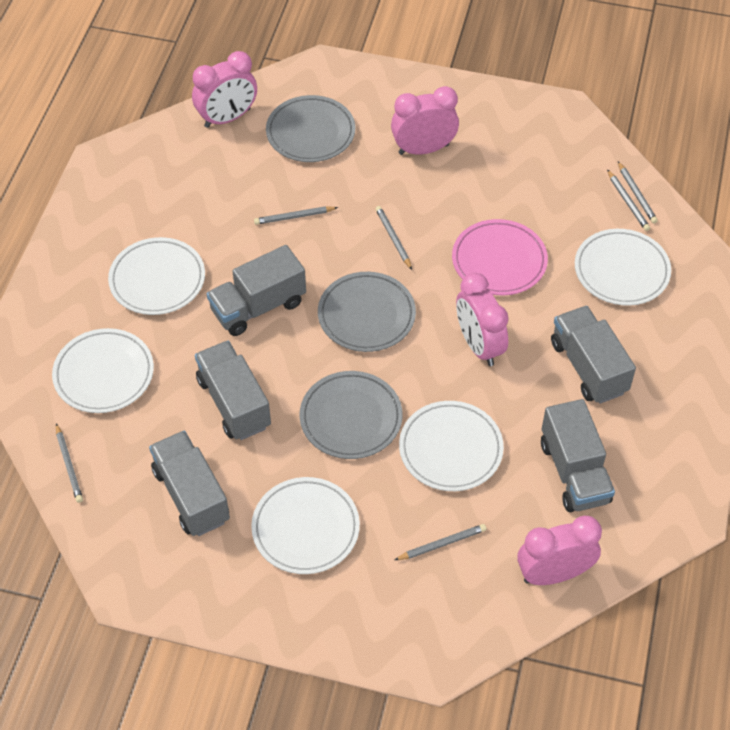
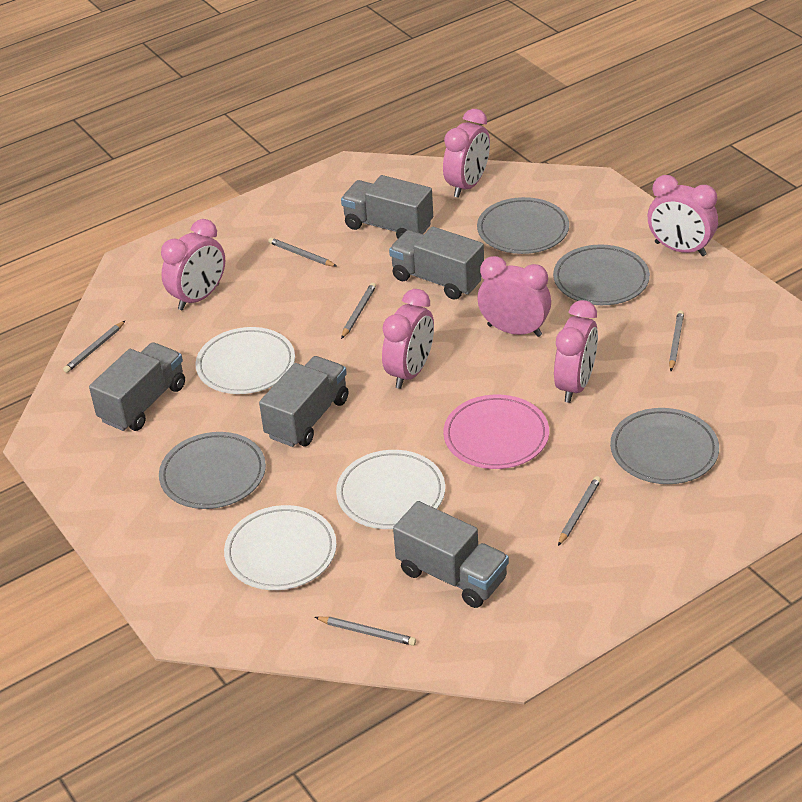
grey plate: [266,95,355,162] [300,371,403,459] [318,272,416,352] = 3 -> [159,432,266,509] [477,197,569,254] [553,244,650,305] [610,408,719,484] = 4
pink clock: [192,51,257,128] [391,86,459,155] [456,272,509,366] [517,516,602,585] = 4 -> [161,219,225,310] [382,289,434,389] [443,109,490,198] [477,256,551,337] [554,300,598,403] [648,175,718,256] = 6
white plate: [52,328,154,413] [108,237,205,315] [251,477,360,574] [399,401,504,491] [575,229,671,306] = 5 -> [195,327,295,394] [224,505,337,590] [336,450,445,529] = 3

